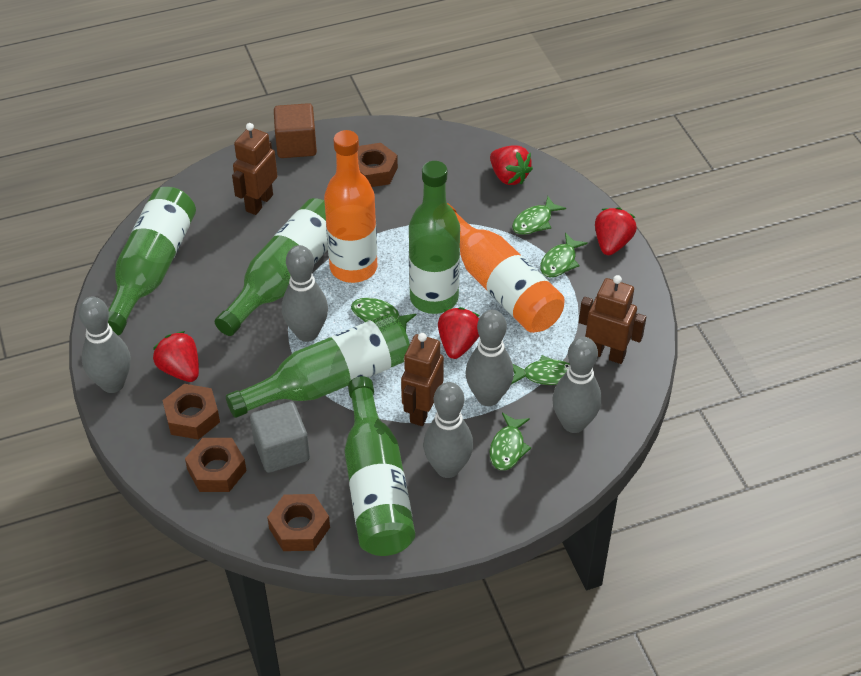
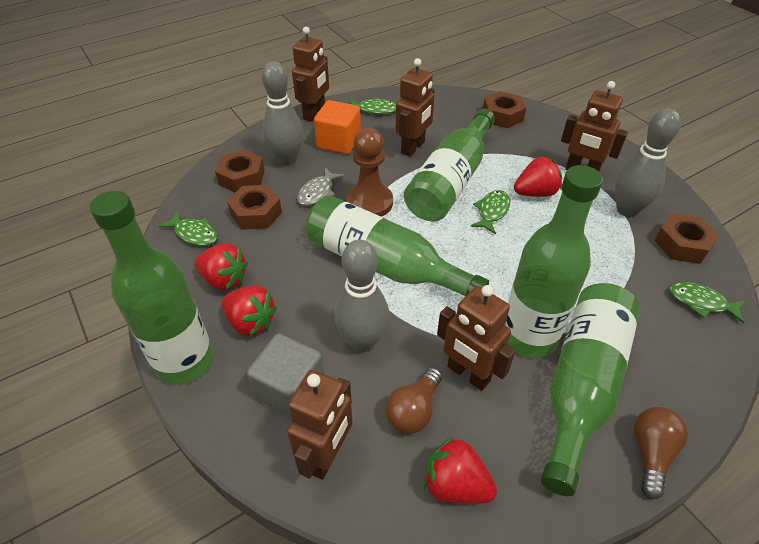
brown cube: [274,103,317,158] = 1 -> none = 0
brown light bulb: none = 0 -> [385,367,442,434] [634,407,688,499] = 2
brown pawn: none = 0 -> [346,128,393,217] = 1
brown robot: [232,123,277,215] [401,333,444,426] [579,275,646,364] = 3 -> [287,370,353,480] [292,27,329,122] [396,58,435,157] [437,285,515,391] [561,81,628,172] = 5
green fish: [351,298,417,331] [489,413,531,470] [511,355,570,385] [512,196,566,235] [540,233,588,277] = 5 -> [159,211,218,246] [349,97,396,114] [471,190,510,234] [669,282,745,323] = 4
grey bowling pin: [78,297,131,393] [282,245,328,342] [423,382,473,478] [465,310,514,406] [552,337,602,433] = 5 -> [262,61,303,166] [334,240,390,352] [615,109,681,217] = 3
grey fish: none = 0 -> [297,168,345,206] = 1
orange bottle: [324,130,377,283] [447,203,565,333] = 2 -> none = 0
orange cube: none = 0 -> [314,100,361,154] = 1

